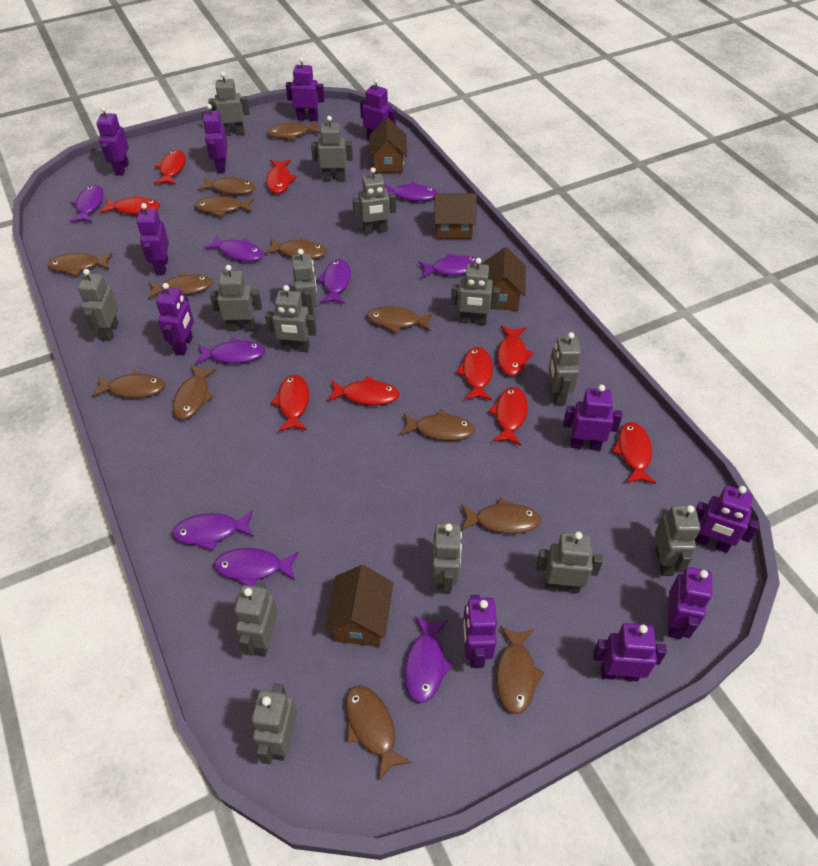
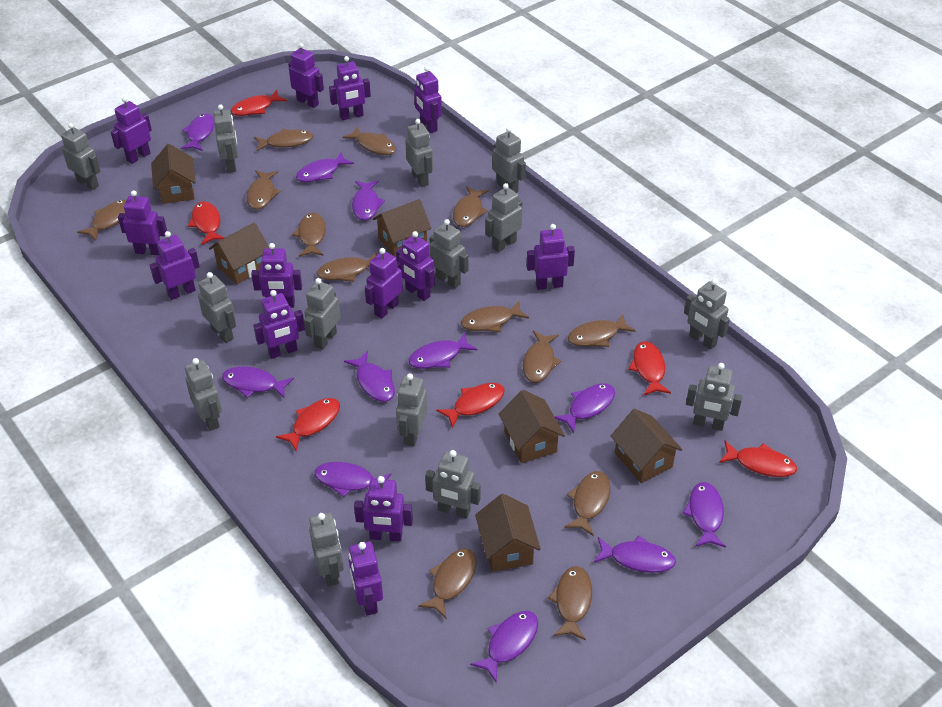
brown house: [324,565,393,647] [369,118,407,173] [434,193,477,239] [482,247,526,311] = 4 -> [151,144,196,204] [209,222,270,284] [373,199,431,257] [475,494,541,572] [499,390,565,463] [611,409,683,483] = 6
purple fish: [70,185,103,222] [172,510,254,551] [195,337,265,364] [204,234,263,262] [214,548,298,586] [317,259,351,304] [385,182,438,201] [404,616,454,703] [419,254,482,278] = 9 -> [181,113,215,151] [222,366,294,398] [296,152,354,182] [314,462,392,497] [344,351,395,402] [352,180,385,221] [408,333,477,369] [470,611,538,683] [554,383,615,433] [594,535,676,573] [682,482,726,548] = 11
purple robot: [96,107,129,176] [137,203,169,275] [156,283,194,356] [203,104,227,173] [286,57,325,121] [360,79,396,140] [463,595,497,668] [563,385,622,451] [593,623,667,681] [668,567,712,639] [695,485,760,553] = 11 -> [110,97,152,164] [118,190,167,256] [150,231,200,300] [251,243,302,308] [253,290,305,359] [288,43,324,108] [329,56,371,120] [348,541,383,616] [354,476,413,542] [365,248,403,319] [396,231,435,301] [414,66,442,133] [527,224,575,290] = 13
red fish: [100,195,160,215] [154,150,186,185] [266,160,297,194] [271,375,309,432] [327,376,400,405] [456,347,493,401] [488,387,528,446] [497,326,534,376] [612,422,656,484] = 9 -> [188,201,225,245] [231,90,287,116] [276,398,340,451] [436,383,505,428] [629,341,671,395] [719,441,797,477] = 6

